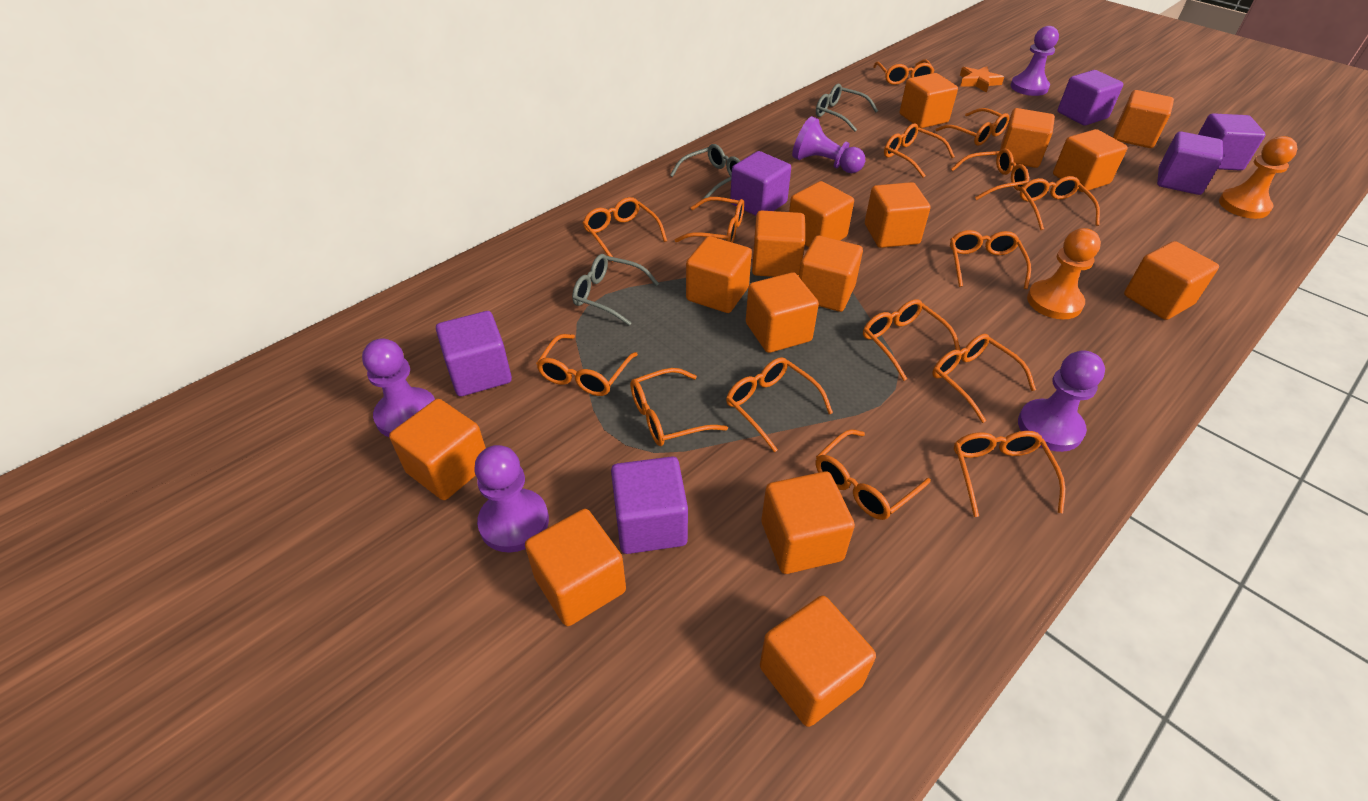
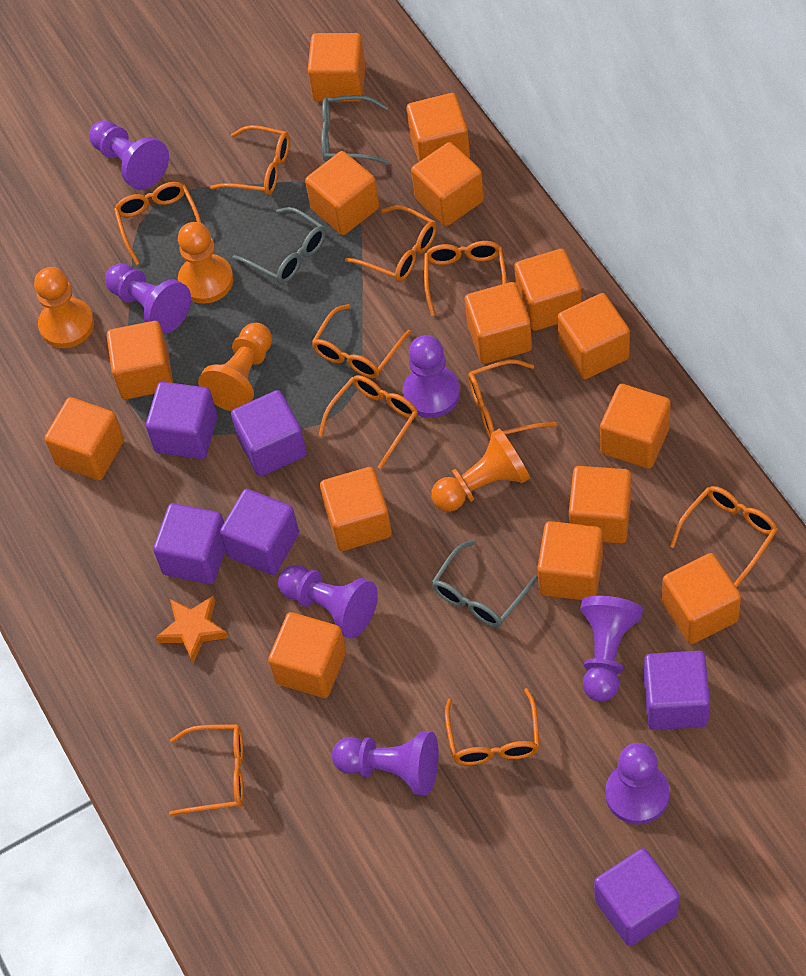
orange glasses: [536,334,638,396] [583,197,667,262] [630,368,728,446] [675,197,744,243] [726,357,833,452] [816,429,931,520] [863,299,960,381] [873,59,935,85] [884,123,955,178] [932,334,1036,423] [935,108,1009,146] [950,230,1031,289] [951,148,1029,200] [954,431,1065,517] [1020,176,1100,230] = 15 -> [114,182,201,265] [169,724,243,816] [210,125,290,195] [312,304,411,378] [319,375,418,469] [345,205,437,282] [424,241,507,316] [445,688,540,765] [468,360,557,440] [670,486,778,587] = 10
orange pawn: [1027,228,1101,319] [1219,136,1298,219] = 2 -> [34,267,94,348] [178,222,233,304] [198,323,272,411] [431,428,530,512] = 4
purple pawn: [362,338,435,437] [474,445,549,553] [792,116,865,173] [1010,26,1059,96] [1018,350,1105,452] = 5 -> [89,120,169,190] [105,263,191,334] [278,565,378,638] [332,731,439,796] [403,335,460,418] [580,596,643,702] [605,743,670,825] = 7

